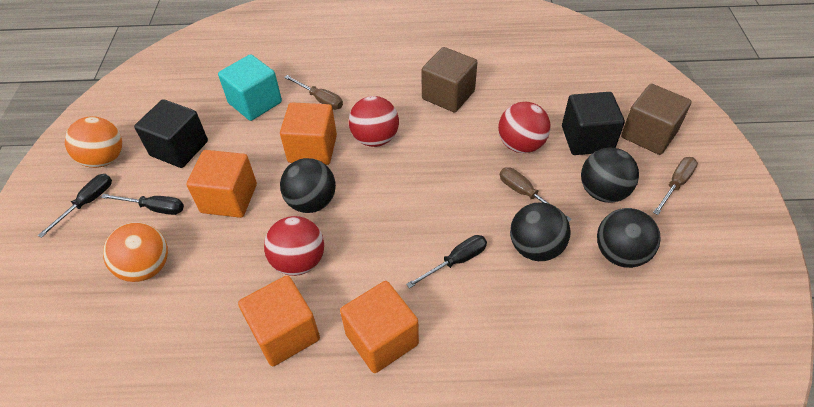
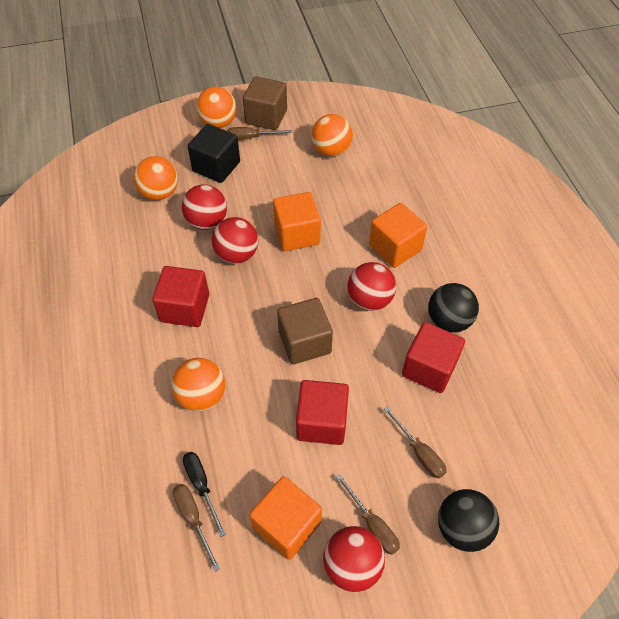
black ball: [280,158,336,213] [510,202,571,261] [581,148,639,203] [597,208,661,268] = 4 -> [428,283,479,333] [438,489,499,552] = 2
black cube: [134,99,208,168] [562,92,625,155] = 2 -> [187,124,240,183] = 1
black screwdriver: [38,174,112,238] [101,194,184,215] [406,235,487,288] = 3 -> [183,452,226,537] = 1
brown screwdriver: [284,75,343,110] [500,167,572,222] [653,157,698,215] = 3 -> [173,484,220,572] [227,127,292,140] [336,474,400,555] [384,406,447,479] = 4
orange ball: [65,116,122,168] [103,223,168,282] = 2 -> [133,156,178,200] [171,358,225,411] [196,87,237,128] [311,114,353,157] = 4
orange cube: [186,150,257,218] [238,276,320,366] [280,102,337,165] [340,281,419,373] = 4 -> [250,476,322,560] [273,192,321,251] [369,203,427,268] = 3
red ball: [264,216,324,276] [349,96,399,147] [498,102,551,153] = 3 -> [182,184,227,230] [212,217,258,264] [323,526,385,592] [347,262,396,311] = 4
red cube: none = 0 -> [152,266,209,327] [296,380,349,445] [402,322,465,393] = 3
turquoise cube: [218,54,282,121] = 1 -> none = 0

